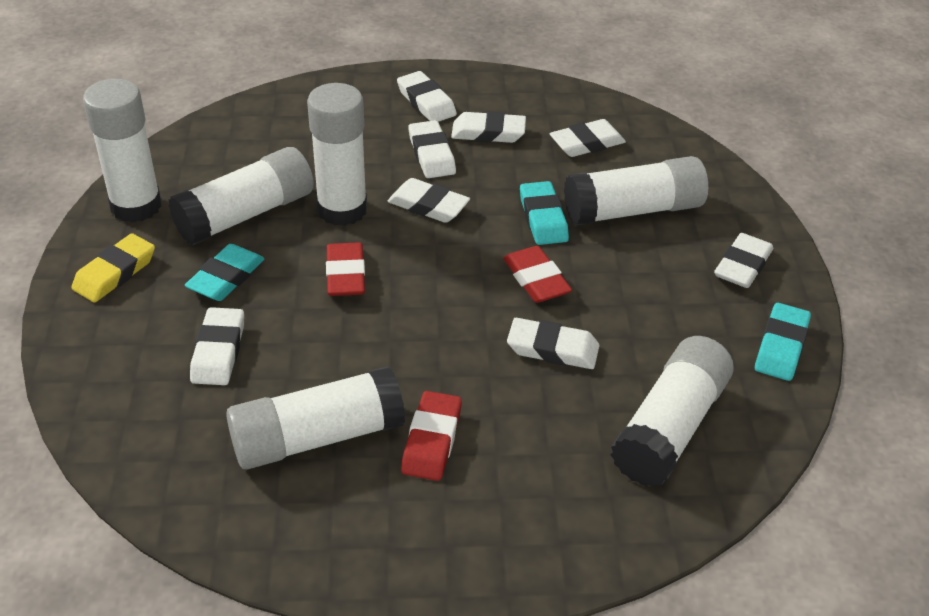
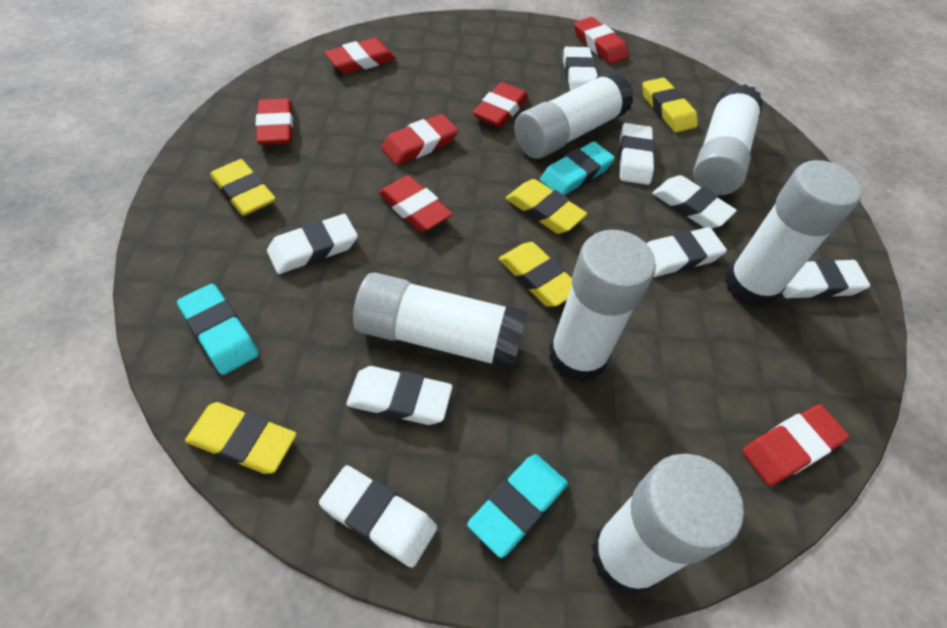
red eraser: [326,242,365,296] [401,391,462,481] [503,246,572,303] = 3 -> [256,99,293,145] [325,38,396,74] [378,175,453,232] [381,114,458,165] [473,82,528,128] [574,17,629,64] [742,404,849,486] = 7
yellow eraser: [71,233,155,302] = 1 -> [185,402,296,474] [210,159,276,216] [499,242,572,307] [505,179,587,234] [642,78,698,133] = 5

